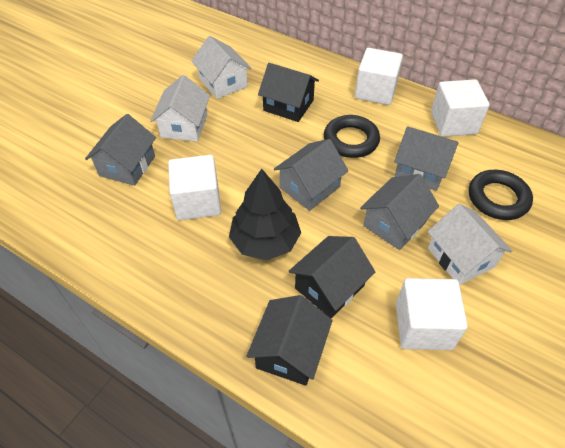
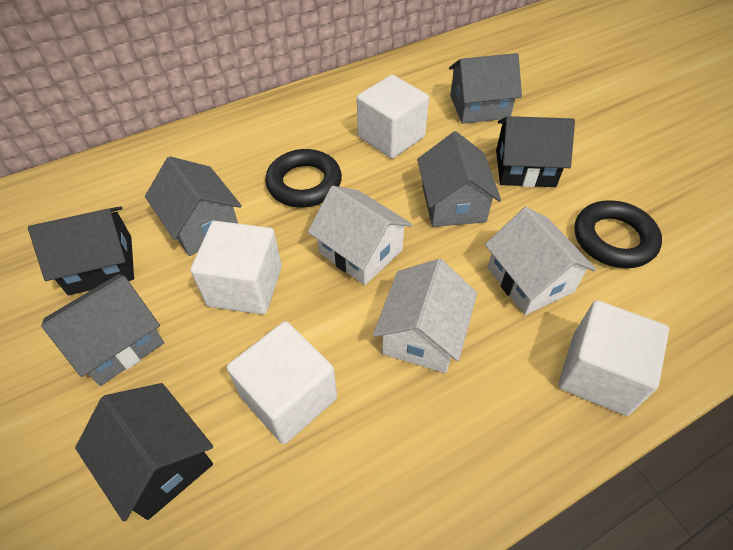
black tree: [229,169,301,261] = 1 -> none = 0

